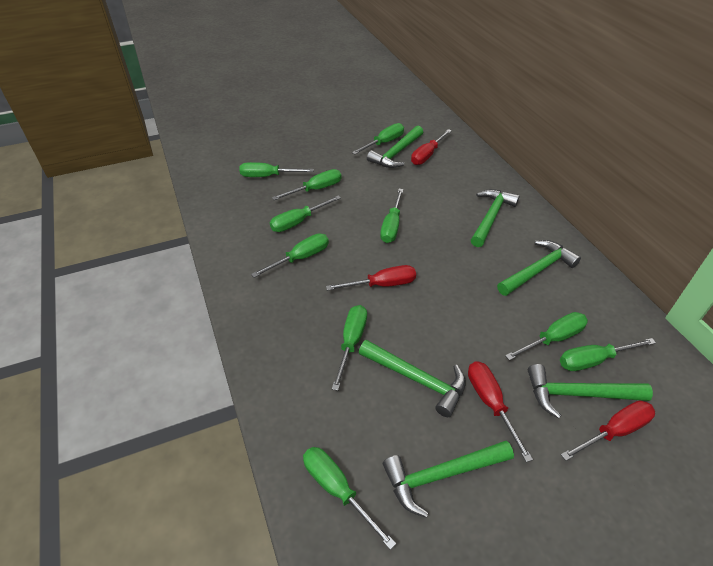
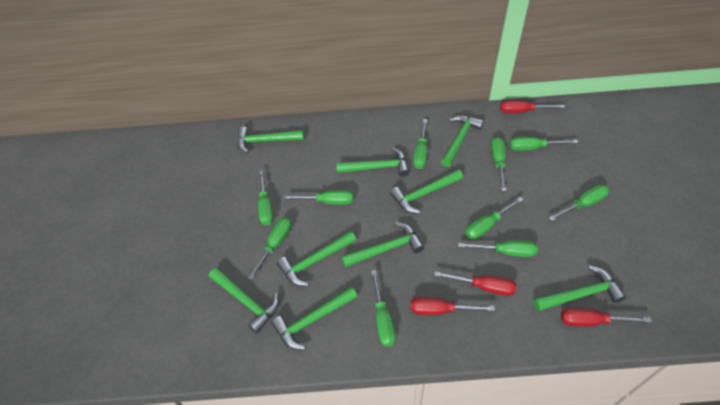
green hammer: [359,340,466,417] [367,126,423,168] [383,440,514,518] [471,189,520,247] [497,240,581,296] [528,364,653,419] = 6 -> [209,267,279,334] [237,126,304,153] [271,286,358,350] [277,231,356,286] [336,148,409,177] [341,222,424,268] [390,169,463,214] [441,115,484,167] [533,266,626,311] = 9

